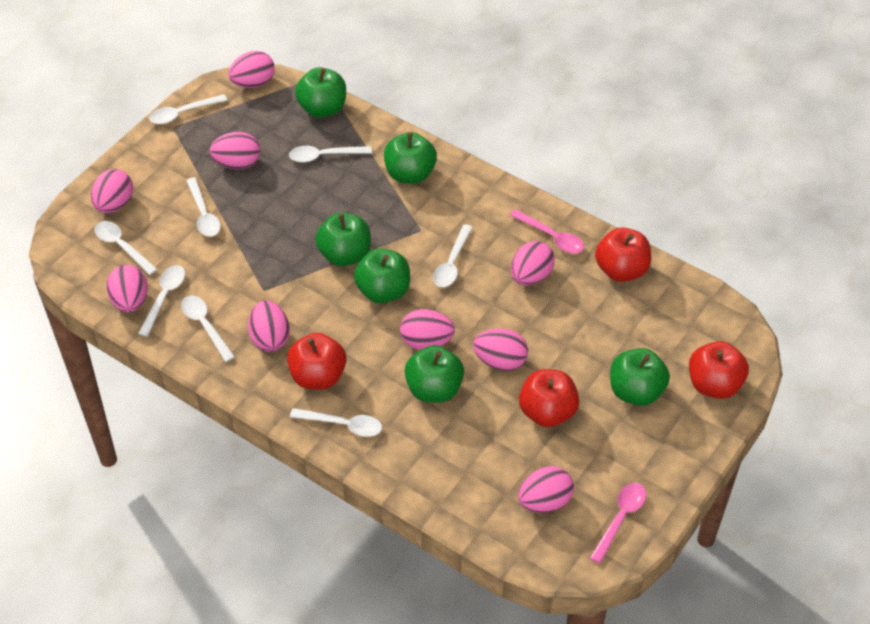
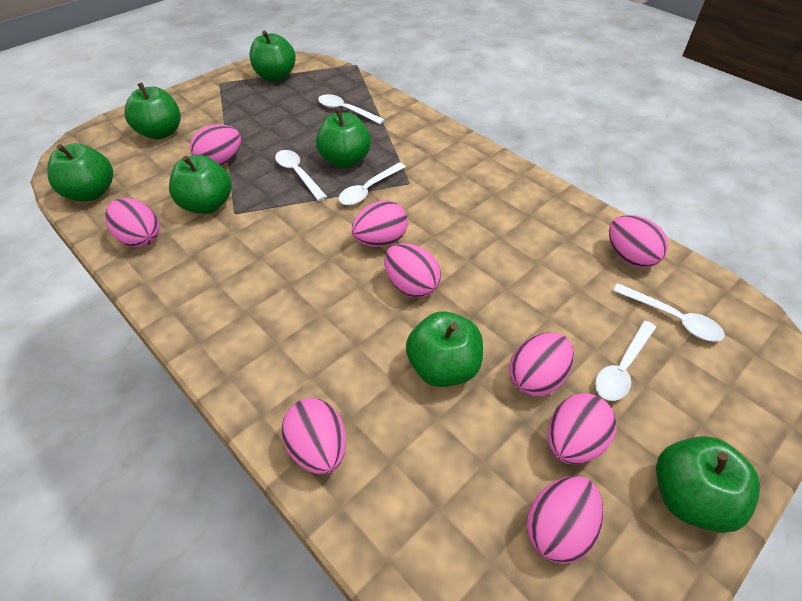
green apple: [295,67,346,118] [316,212,371,266] [354,248,410,303] [384,132,437,184] [405,345,464,403] [610,348,670,406] = 6 -> [47,143,113,201] [125,83,181,140] [169,155,232,214] [250,30,296,81] [316,109,371,168] [406,311,483,387] [656,436,760,533] = 7
pink spoon: [510,209,584,254] [590,483,646,564] = 2 -> none = 0
red apple: [287,333,346,390] [519,369,579,427] [595,227,651,282] [689,341,749,399] = 4 -> none = 0
white spoon: [94,221,158,275] [138,265,185,337] [149,94,227,124] [181,296,235,362] [186,177,221,237] [289,146,372,163] [290,408,382,437] [433,224,473,287] = 8 -> [275,150,327,201] [318,94,385,124] [338,162,406,205] [595,321,656,401] [613,283,725,342] = 5

